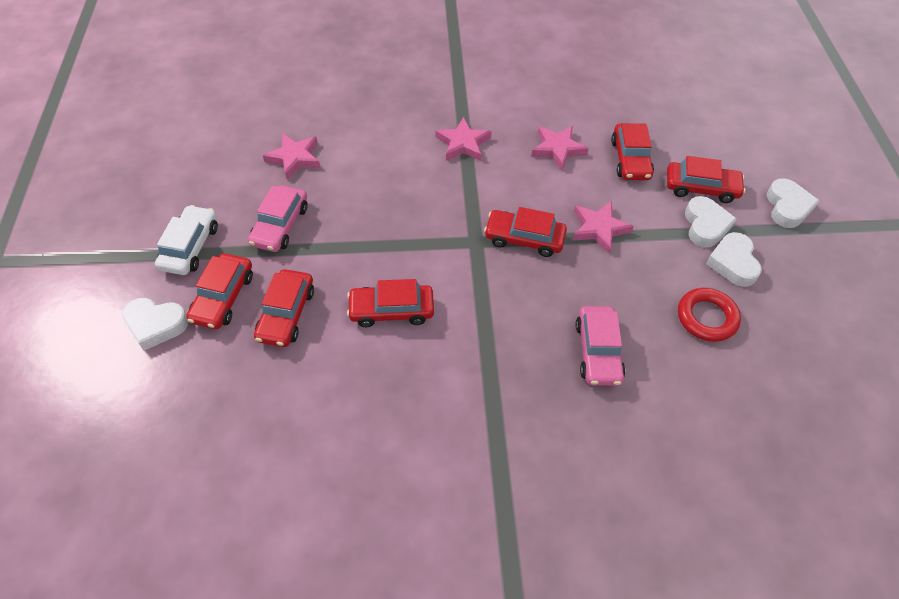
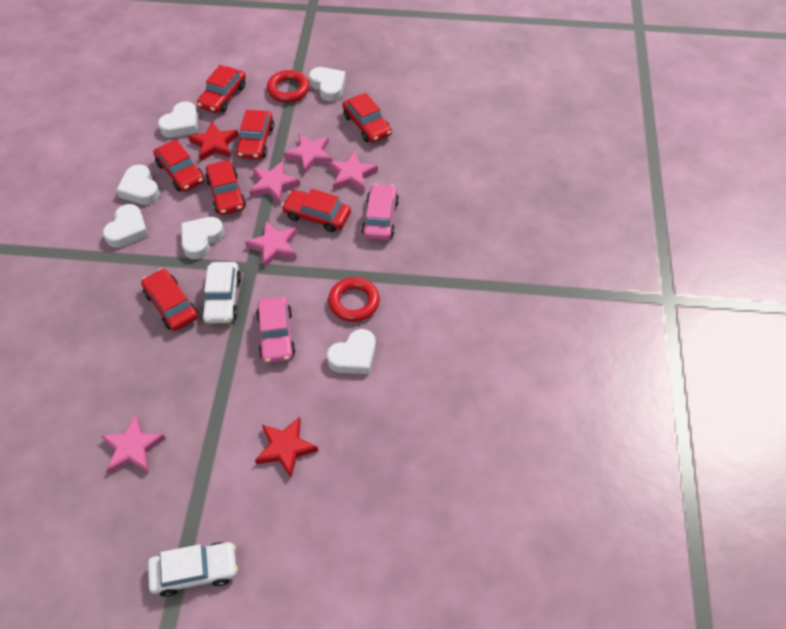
pink star: [263,133,320,180] [436,117,492,161] [531,126,589,170] [573,201,634,254] = 4 -> [101,415,166,474] [245,221,297,268] [249,161,300,204] [283,134,332,174] [328,151,378,193] = 5
red car: [186,253,253,329] [254,269,314,347] [347,279,434,327] [484,207,567,257] [611,123,654,180] [667,156,746,203] = 6 -> [141,269,198,331] [153,140,205,192] [197,65,246,113] [205,160,246,215] [236,110,274,160] [282,189,351,232] [342,93,392,143] = 7
red ring: [678,288,741,342] = 1 -> [267,70,310,103] [328,277,380,322] = 2
red star: none = 0 -> [188,122,238,161] [255,417,318,478] = 2
white car: [155,205,218,275] = 1 -> [148,542,238,597] [201,262,241,323] = 2
white heart: [122,298,188,350] [685,196,737,248] [706,232,762,287] [767,178,819,228] = 4 -> [103,204,148,248] [116,165,160,205] [158,102,198,137] [181,217,224,259] [309,67,346,101] [327,329,376,374] = 6

